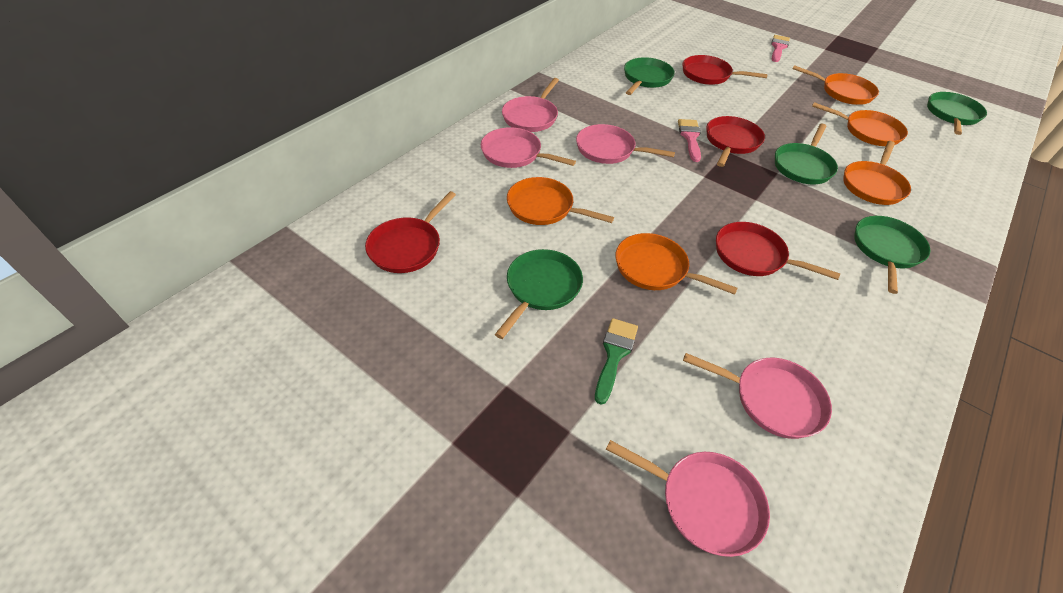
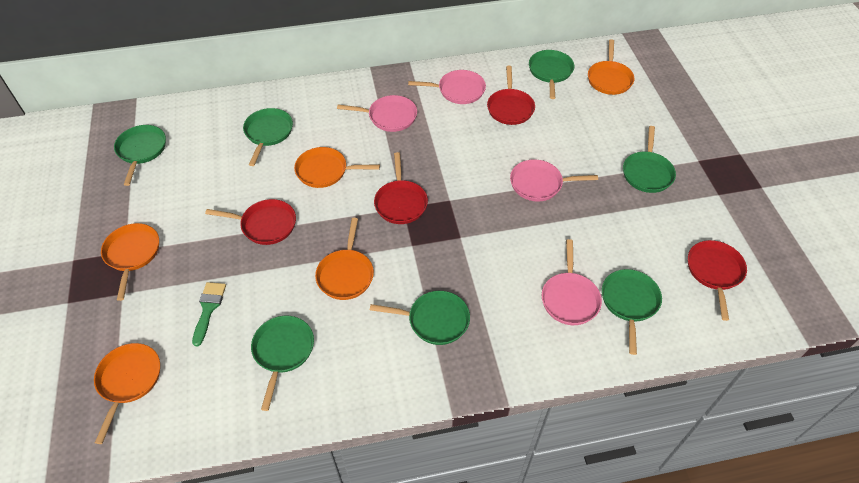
green pan: [495,249,583,339] [624,57,675,95] [775,124,838,184] [854,216,930,294] [927,92,987,135] = 5 -> [114,125,166,186] [243,108,293,166] [251,316,314,411] [370,291,470,345] [529,50,574,99] [602,269,662,355] [623,126,676,193] = 7
pink brush: [678,119,701,162] [771,35,790,62] = 2 -> none = 0
pink pan: [481,127,576,168] [502,78,559,132] [576,124,675,164] [606,440,770,557] [683,353,832,439] = 5 -> [337,95,417,132] [408,70,486,104] [510,159,598,202] [542,239,602,325] = 4

